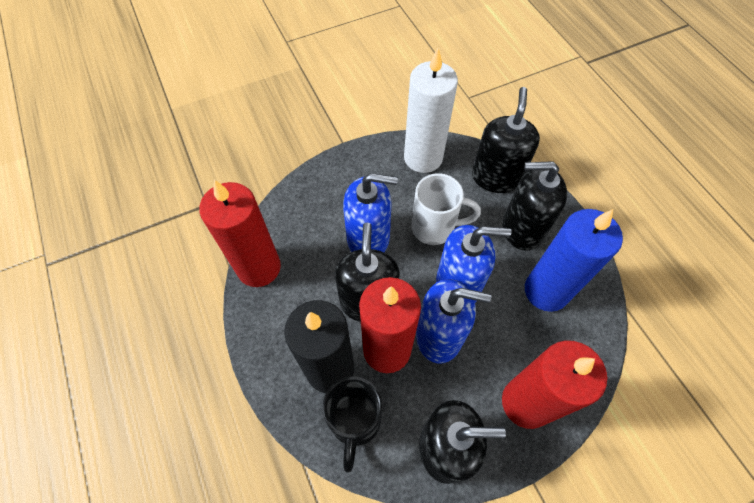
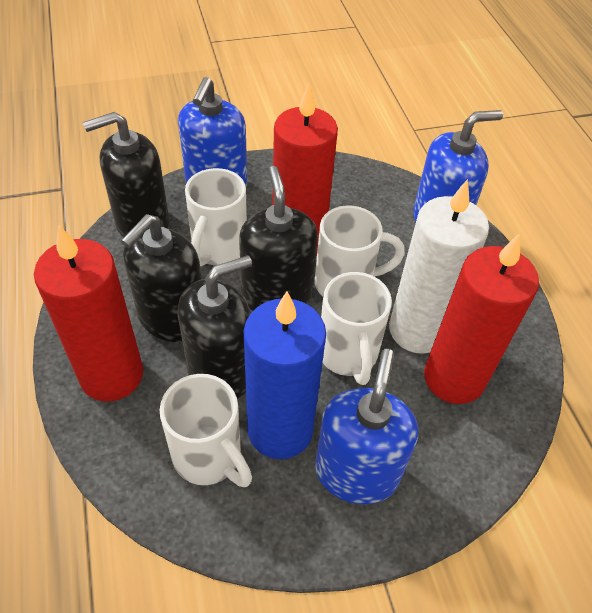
black candle: [284,300,354,393] = 1 -> none = 0
black mug: [323,376,382,473] = 1 -> none = 0
white mug: [411,173,481,245] = 1 -> [160,374,252,487] [185,168,247,266] [315,205,405,297] [321,272,392,385] = 4

